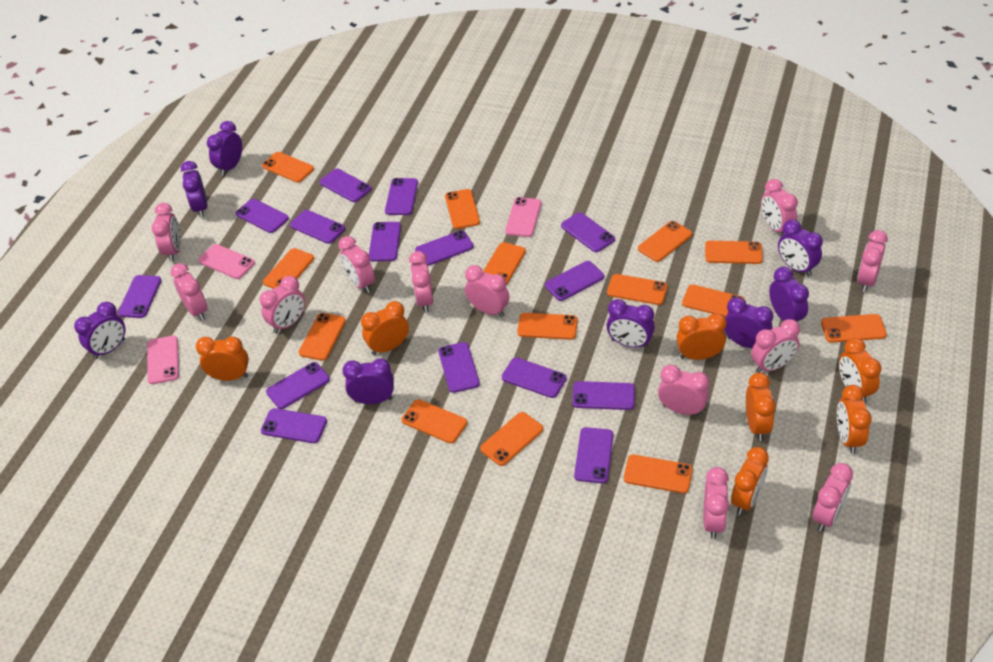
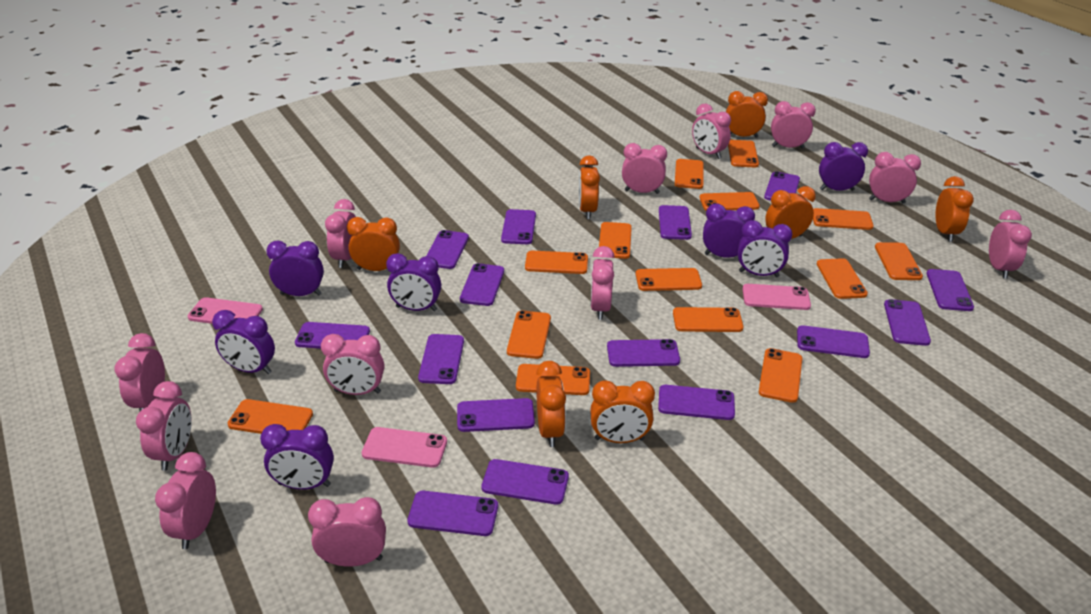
purple clock: [74,302,125,359] [181,161,207,217] [207,121,242,176] [342,359,394,404] [606,299,655,348] [724,297,773,348] [769,267,809,321] [778,220,823,276] = 8 -> [212,310,275,374] [260,424,334,490] [266,241,324,296] [386,253,441,311] [703,203,755,258] [738,220,792,277] [819,142,868,191] = 7

